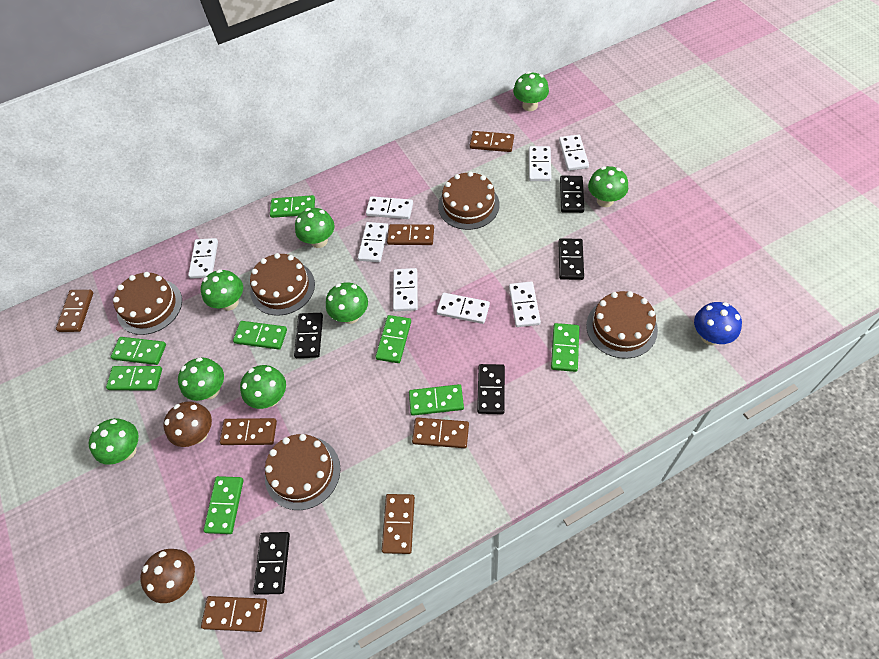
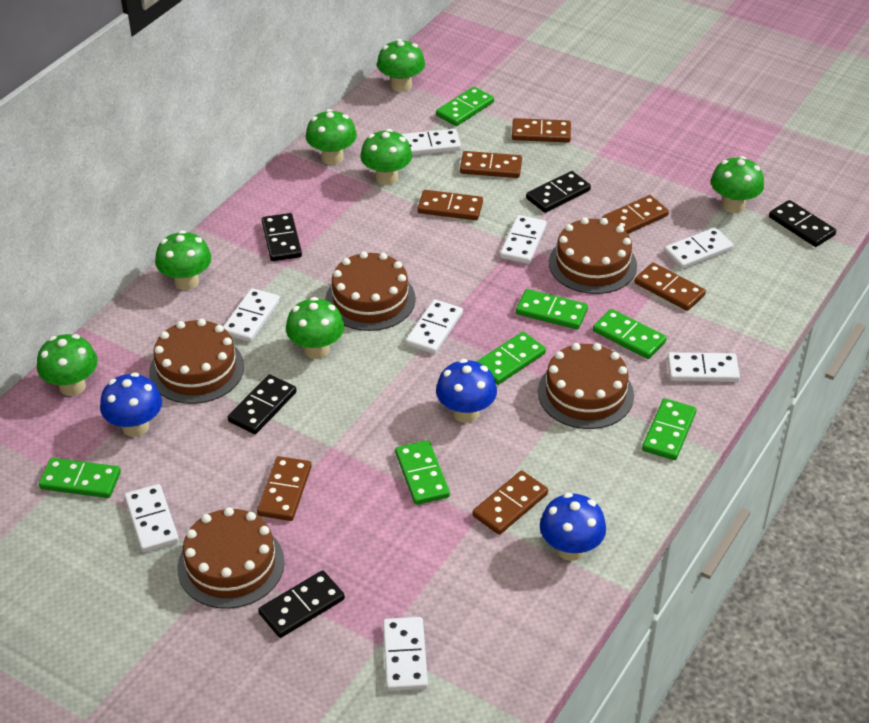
blue mushroom: [694,302,742,345] = 1 -> [100,372,162,437] [436,359,497,423] [540,493,606,561] = 3
brown mushroom: [140,549,195,603] [163,401,212,447] = 2 -> none = 0
green domino: [106,366,162,390] [111,337,166,365] [204,476,244,534] [233,321,287,350] [270,195,315,218] [375,315,411,363] [409,384,464,416] [551,323,579,372] = 8 -> [39,458,121,498] [395,440,450,505] [436,87,494,126] [476,332,546,385] [516,289,588,329] [593,309,667,359] [642,398,697,460] = 7
green mushroom: [89,418,139,465] [178,357,224,401] [201,269,243,311] [240,365,286,409] [295,208,335,248] [326,282,368,324] [513,72,549,111] [588,166,628,207] = 8 -> [37,334,98,396] [155,230,212,290] [286,297,344,359] [306,109,357,165] [360,129,412,185] [377,39,425,92] [711,156,764,213] = 7

